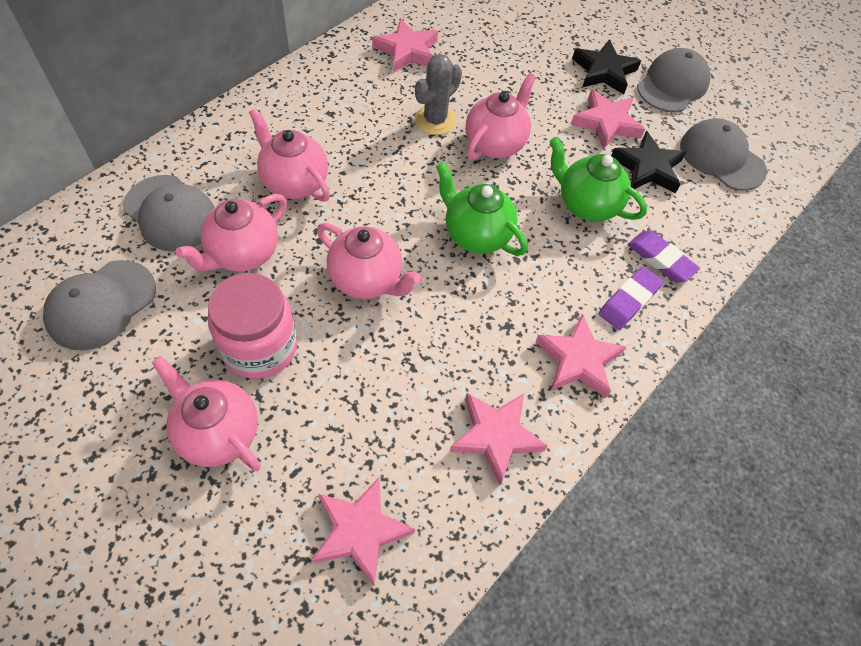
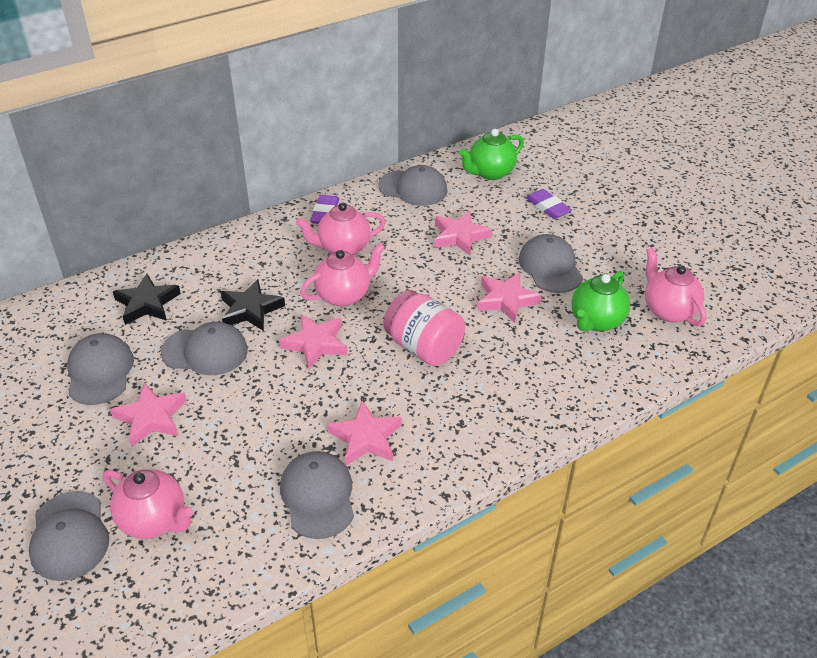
grey cactus: [415,54,462,135] = 1 -> none = 0
grey cap: [43,260,156,351] [123,175,215,252] [637,48,710,112] [680,118,767,191] = 4 -> [29,491,109,581] [67,333,134,405] [161,322,248,375] [280,451,354,539] [378,165,448,206] [519,234,583,293] = 6
pink teapot: [152,356,261,471] [175,194,287,271] [249,108,330,202] [317,223,421,299] [466,73,536,160] = 5 -> [103,469,193,539] [296,202,386,255] [300,243,385,307] [645,247,707,326] = 4

